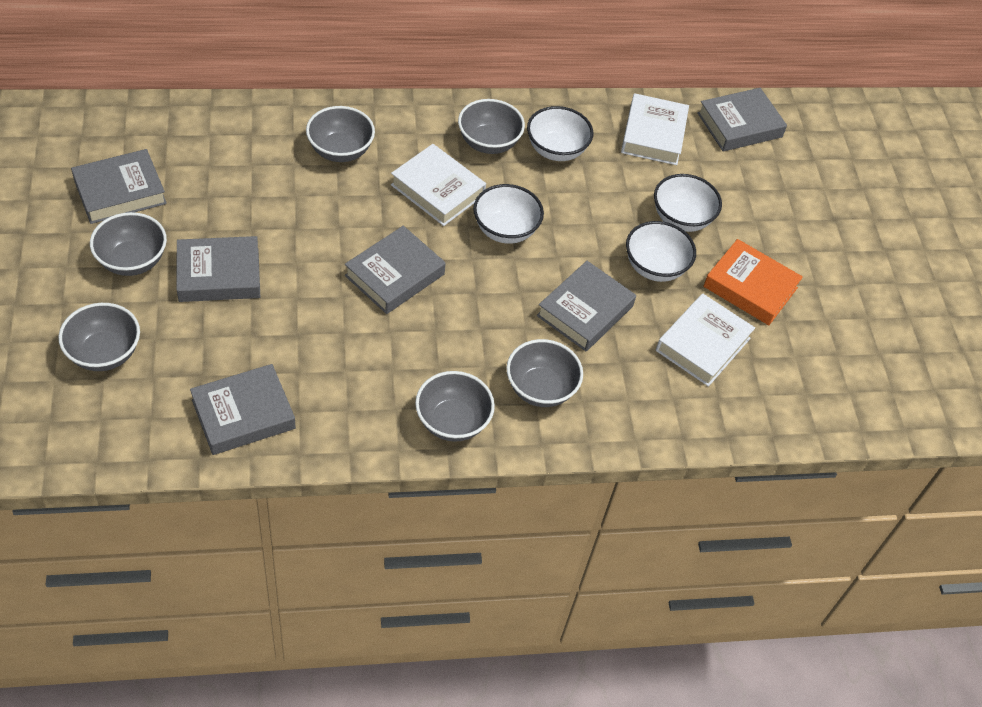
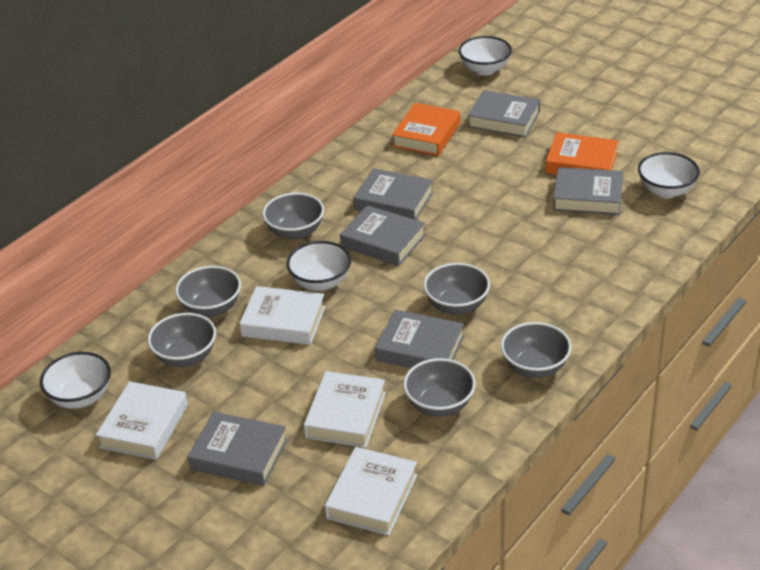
orange book: [703,239,803,325] = 1 -> [392,103,460,156] [545,132,618,175] = 2
white book: [391,144,486,226] [621,93,689,165] [656,293,755,387] = 3 -> [96,381,188,460] [239,286,325,345] [304,371,386,448] [325,447,417,535] = 4

